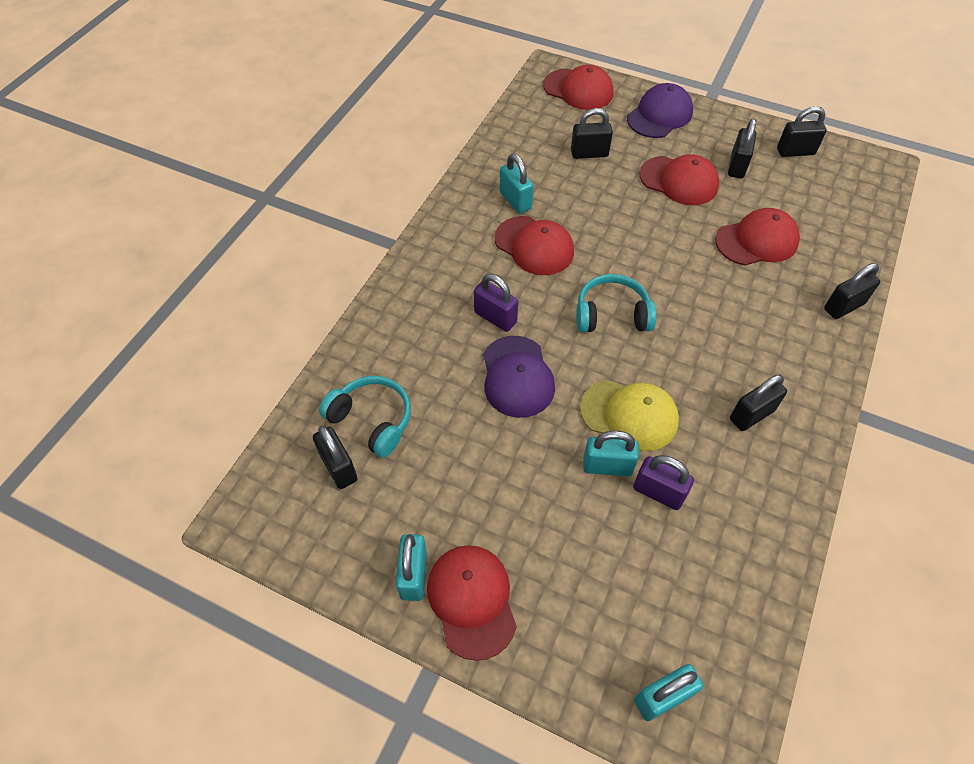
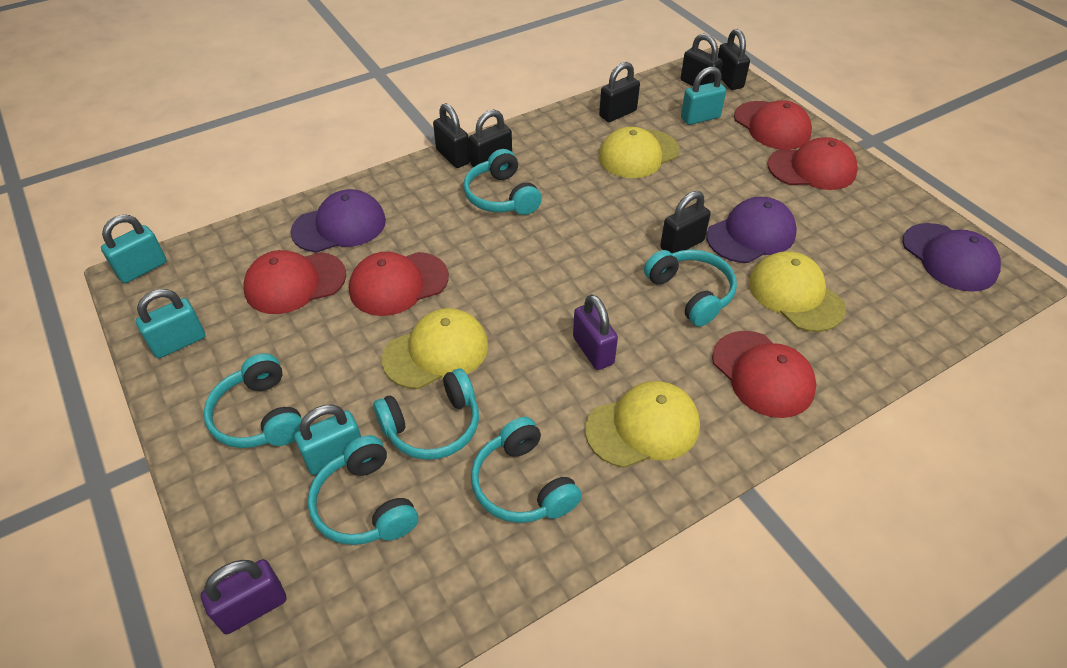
purple cap: [483,336,555,418] [627,83,693,138] = 2 -> [291,189,386,253] [706,197,797,263] [902,223,1001,292] = 3
turquoise headphones: [319,376,411,458] [576,274,657,332] = 2 -> [203,353,302,448] [308,435,418,545] [373,369,479,460] [464,149,542,215] [471,417,582,523] [644,249,737,327] = 6
yellow cap: [580,380,679,451] = 1 -> [382,308,488,389] [585,381,700,468] [599,127,680,178] [749,251,846,332] = 4

